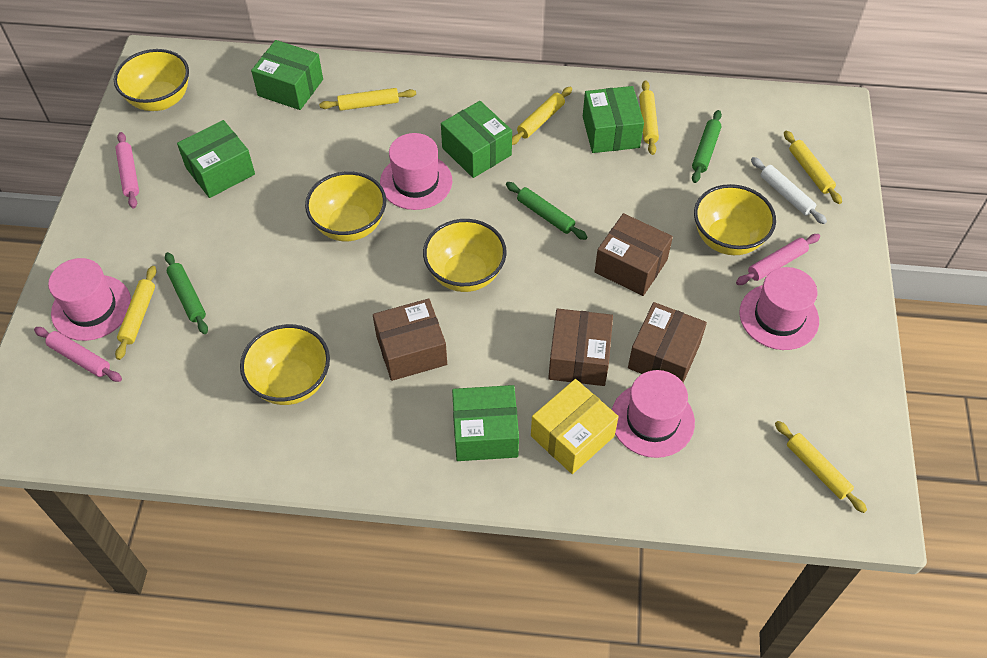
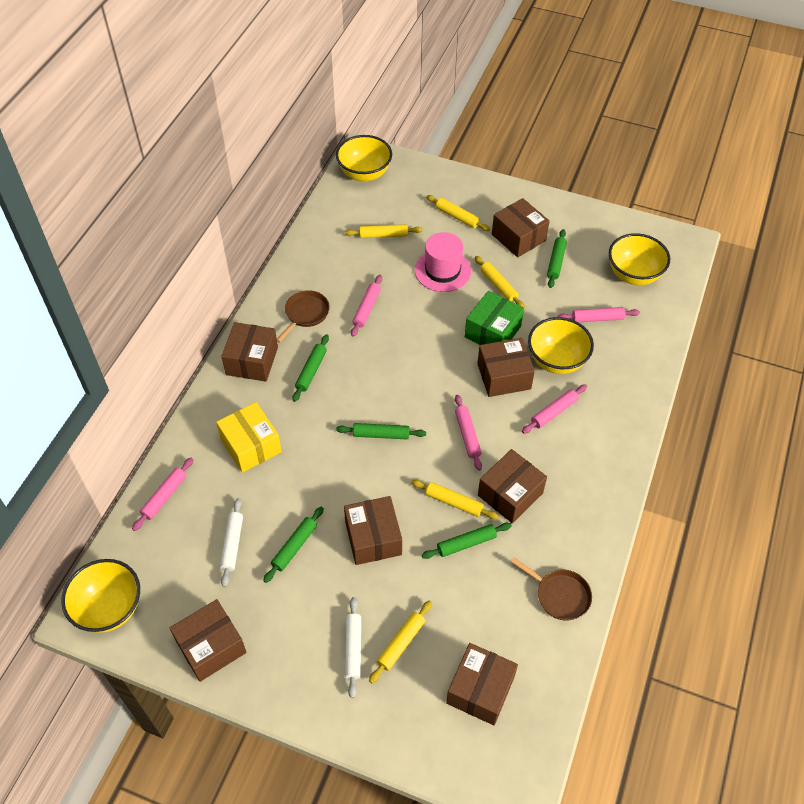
brown box: [373,299,447,381] [548,308,613,386] [595,213,673,296] [628,302,707,383] = 4 -> [170,599,246,682] [221,322,278,382] [344,496,402,565] [446,643,518,725] [477,338,535,397] [478,449,547,523] [492,198,550,257] = 7
brown pan: none = 0 -> [277,290,330,342] [511,558,592,621] = 2
green box: [177,120,255,198] [251,40,323,110] [441,101,512,178] [452,385,519,461] [583,86,644,153] = 5 -> [465,291,524,345] = 1
green rolling pin: [165,252,208,334] [506,182,587,240] [692,110,722,183] = 3 -> [263,507,324,583] [292,334,329,402] [336,423,426,439] [422,523,512,559] [547,229,567,288] = 5
pink hat: [48,258,131,341] [380,133,452,210] [612,370,695,458] [739,267,819,350] = 4 -> [415,232,471,292] = 1
pink rolling pin: [34,327,122,382] [115,132,139,209] [736,234,820,285] = 3 -> [132,458,193,531] [351,275,382,337] [455,395,482,471] [522,384,587,434] [558,307,640,322] = 5
white rolling pin: [751,157,827,224] = 1 -> [220,498,243,587] [345,597,361,698] = 2
yellow bowl: [114,49,189,111] [240,324,330,405] [305,171,386,241] [423,219,507,292] [694,184,776,255] = 5 -> [61,559,140,633] [336,135,392,182] [528,317,594,374] [609,233,670,285] = 4
yellow rolling pin: [115,266,157,360] [319,88,416,111] [512,87,572,145] [639,80,659,155] [775,421,867,513] [784,130,842,204] = 6 -> [345,224,423,238] [369,600,432,683] [411,480,499,519] [426,195,490,231] [475,256,525,308] = 5

